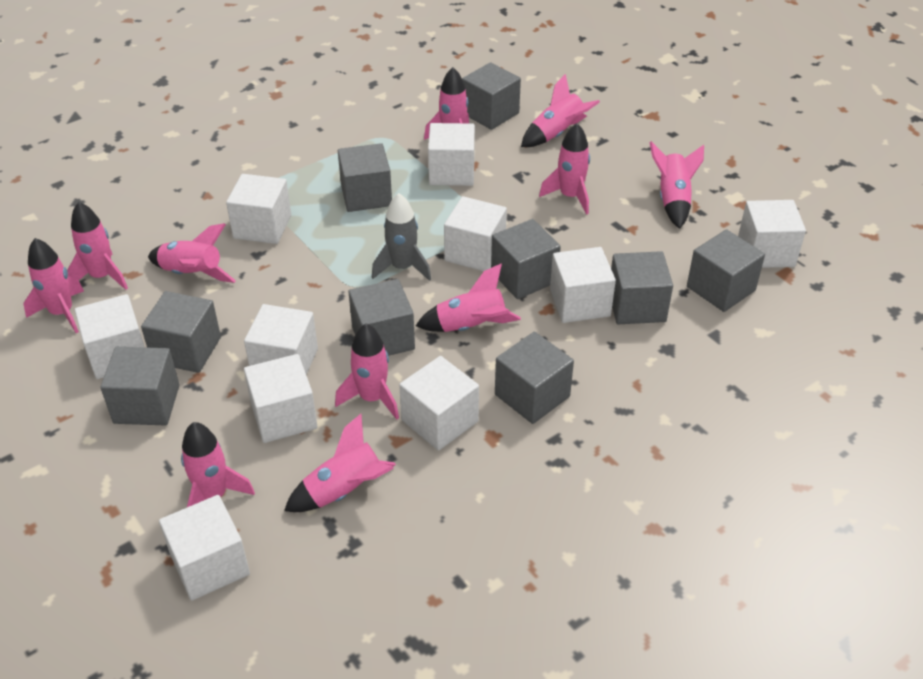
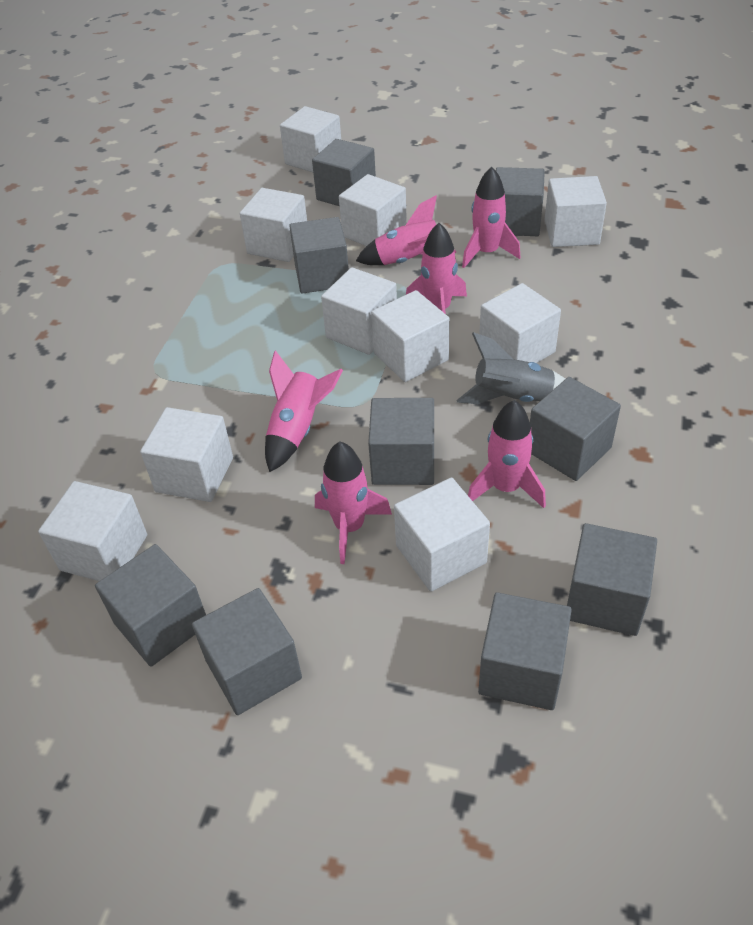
pink rocket: [23,238,84,333] [67,202,128,290] [148,223,236,283] [181,422,255,507] [284,414,396,512] [335,323,399,420] [416,263,521,332] [424,67,469,140] [521,74,600,147] [539,123,590,215] [650,141,704,229] = 11 -> [265,350,343,472] [315,442,392,564] [356,195,456,265] [406,223,467,314] [462,167,521,268] [468,400,546,508] = 6

